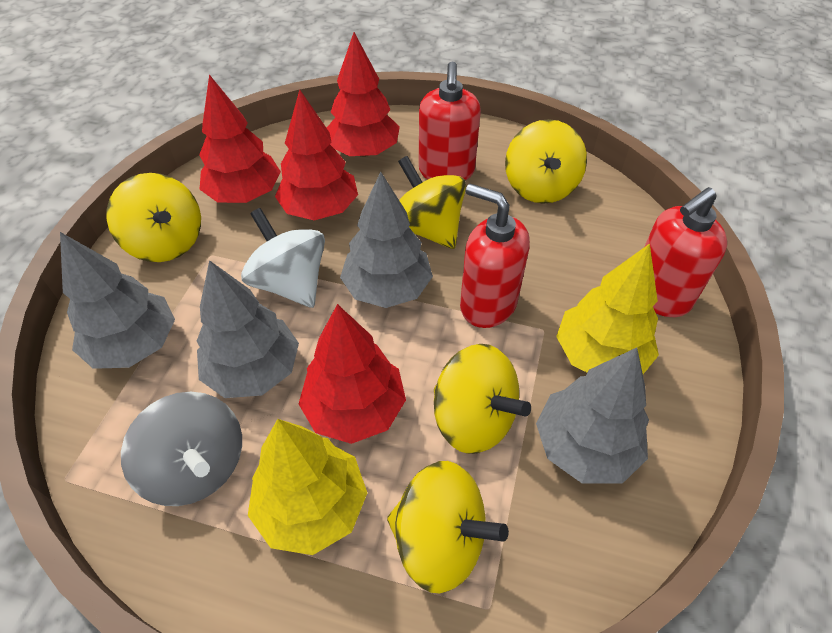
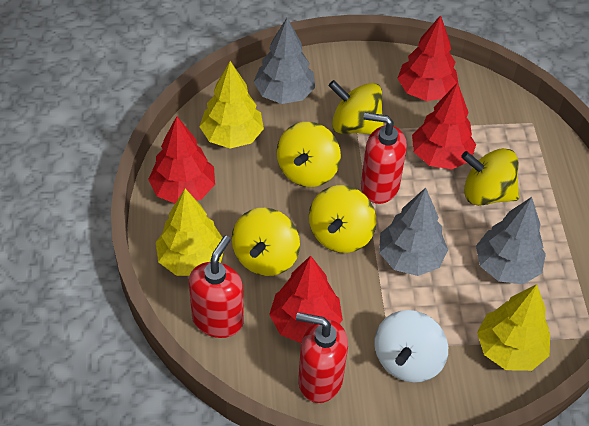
grey spinning top: [121,392,242,506] = 1 -> none = 0
grey tree: [60,232,175,369] [197,260,299,398] [340,172,433,308] [536,348,649,484] = 4 -> [254,18,315,104] [379,188,448,276] [476,197,546,284] = 3
yellow tree: [248,419,367,555] [556,243,659,374] = 2 -> [156,189,223,276] [199,61,264,148] [477,284,550,371] = 3

